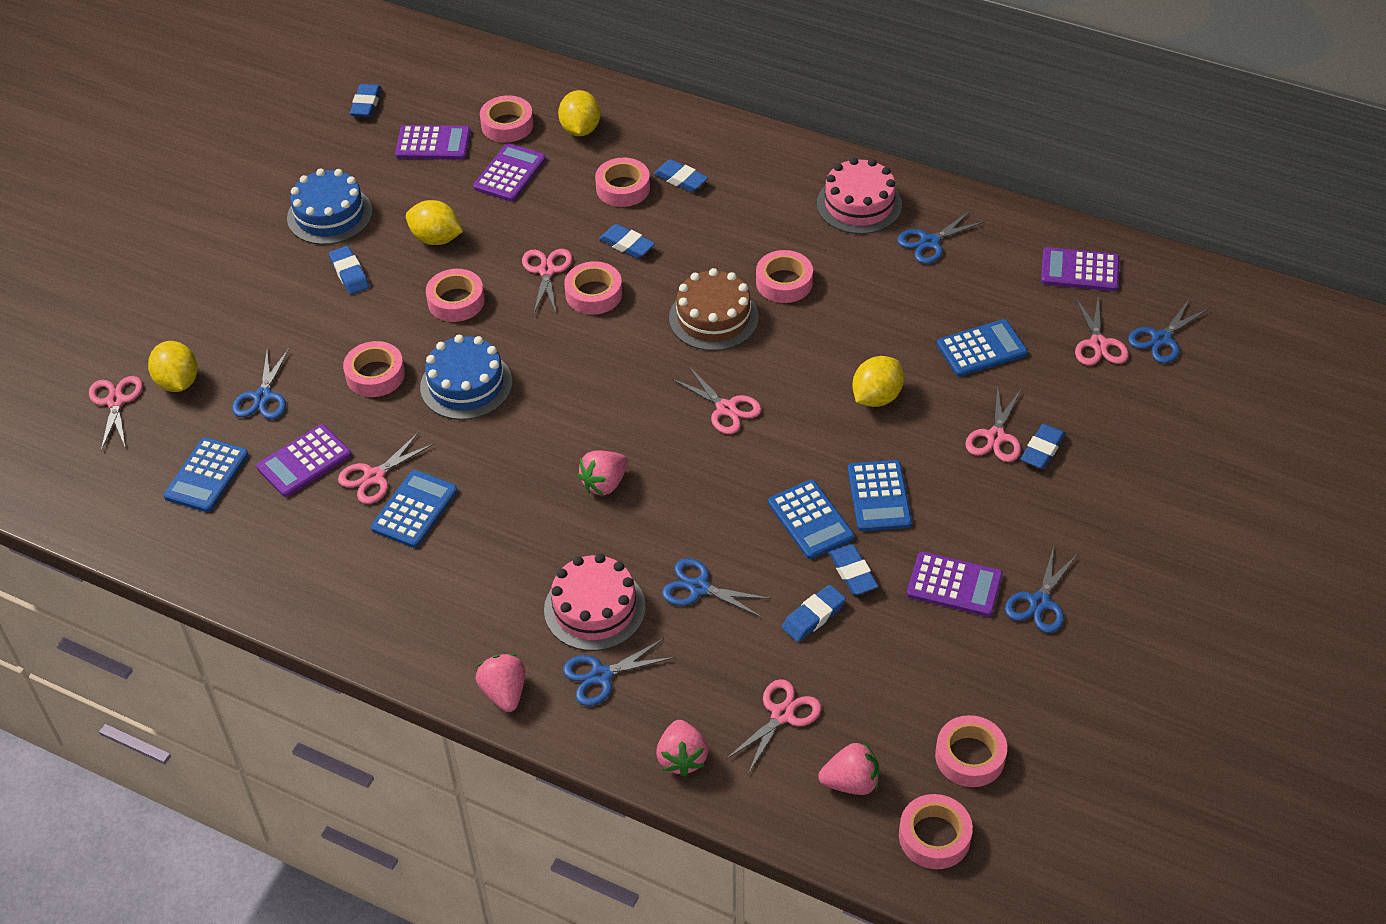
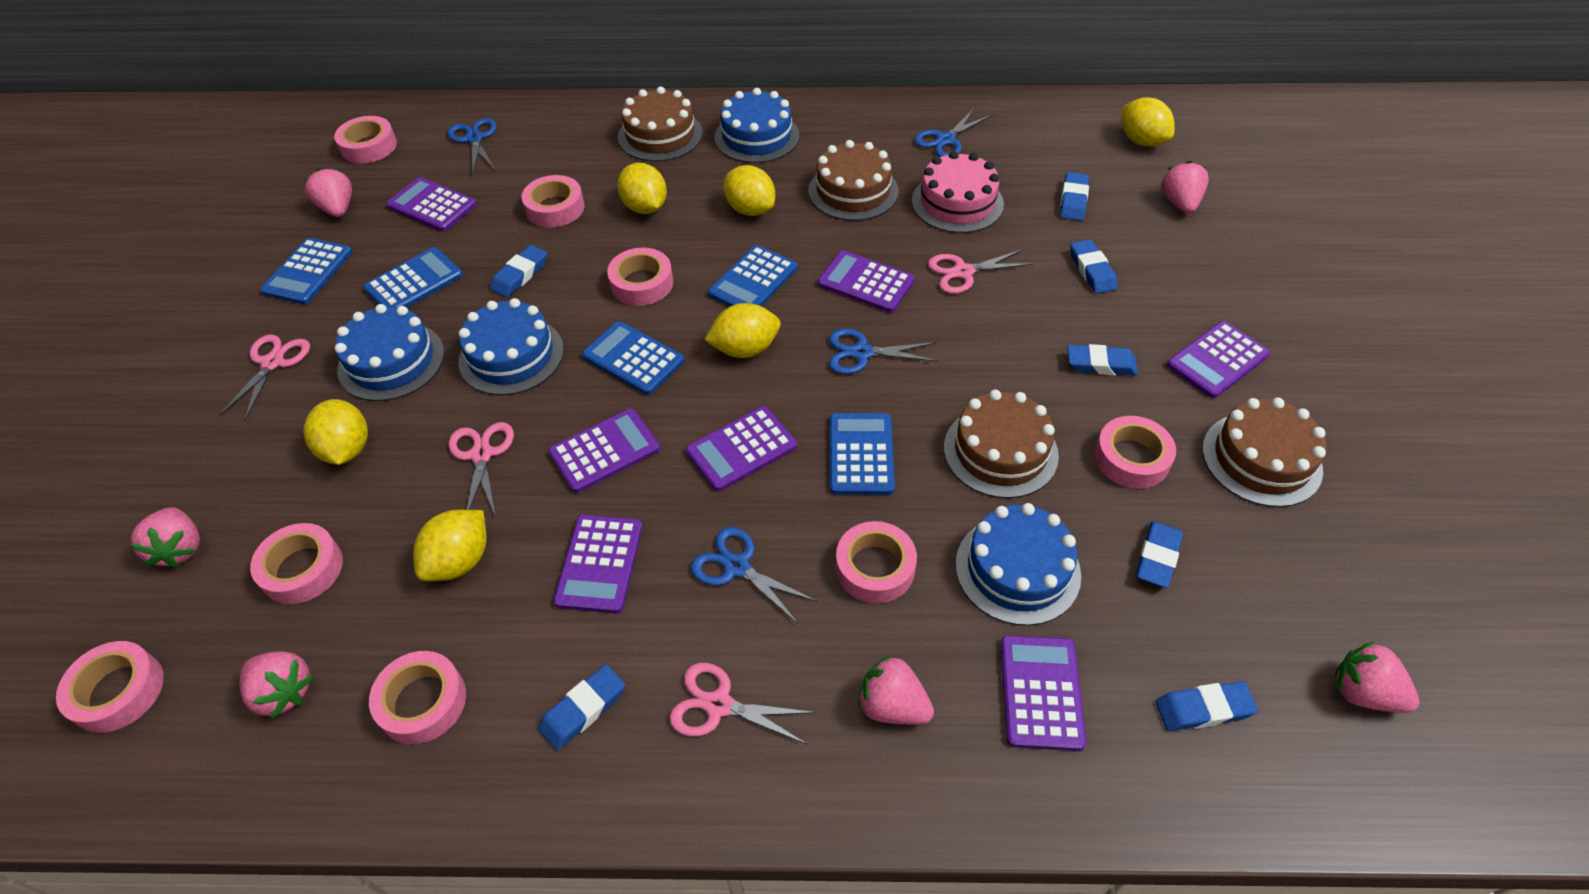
blue cake: [287,168,373,245] [420,335,512,420] = 2 -> [335,304,444,401] [458,298,564,395] [714,88,799,163] [955,503,1081,626] = 4
blue scissors: [232,348,289,419] [563,638,675,706] [662,558,771,618] [897,210,985,264] [1005,546,1077,633] [1128,298,1208,363] = 6 -> [447,118,497,174] [691,527,817,624] [829,329,938,374] [914,108,992,157] = 4
brown cake: [669,268,759,351] = 1 -> [618,86,703,162] [808,140,899,221] [944,390,1059,498] [1202,398,1326,507] = 4
pink cake: [544,553,646,651] [817,157,902,234] = 2 -> [912,151,1004,233] = 1
pink scissors: [89,376,143,451] [338,432,434,504] [522,249,572,313] [672,365,761,434] [726,679,821,774] [965,387,1021,462] [1075,297,1129,365] = 7 -> [219,334,310,420] [449,422,514,517] [669,663,817,745] [928,249,1033,294] = 4
pink strawberry: [476,654,525,712] [578,450,628,495] [656,720,708,777] [818,742,879,795] = 4 -> [131,507,200,568] [239,651,314,719] [304,168,352,217] [858,655,934,725] [1161,161,1209,214] [1335,641,1419,713] = 6
purple calculator: [256,424,351,497] [395,125,471,160] [473,143,546,202] [907,552,1003,617] [1041,247,1119,291] = 5 -> [386,177,477,232] [548,409,660,493] [554,515,643,613] [686,406,797,491] [818,250,915,313] [1000,635,1086,751] [1167,321,1270,398] = 7
yellow lemon: [148,341,198,392] [406,200,463,245] [558,90,600,136] [852,356,904,407] = 4 -> [303,399,368,465] [413,510,487,581] [617,163,667,214] [705,303,781,358] [724,165,775,216] [1122,97,1175,146] = 6

